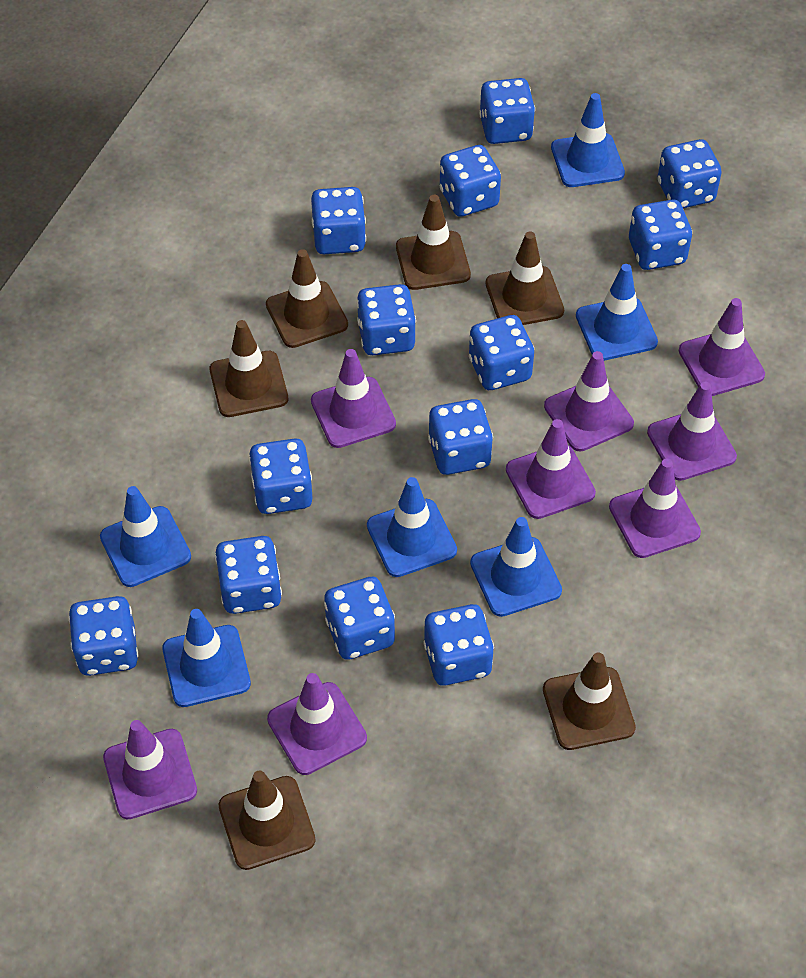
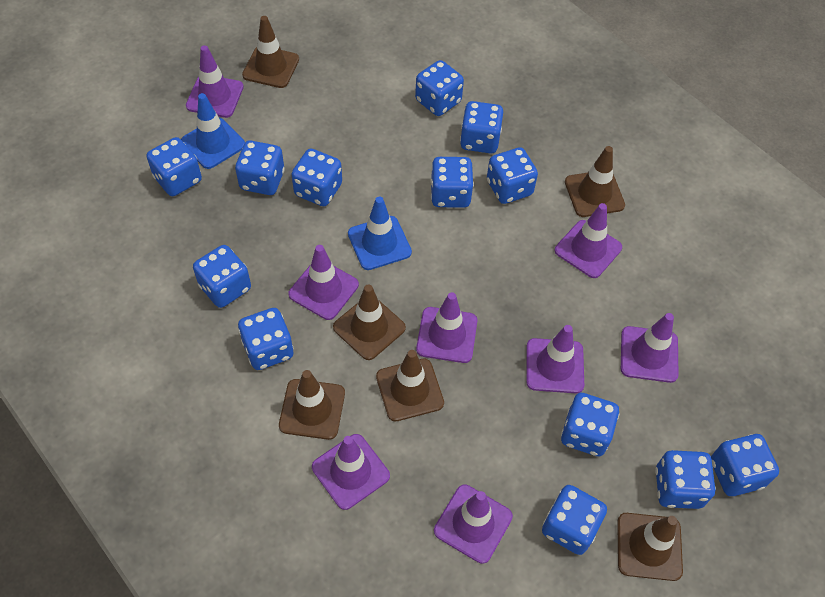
blue traffic cone: [100,486,191,587] [162,609,251,707] [367,477,457,577] [470,517,562,617] [551,93,625,187] [576,264,658,361] = 6 -> [181,93,245,169] [348,197,412,270] = 2

